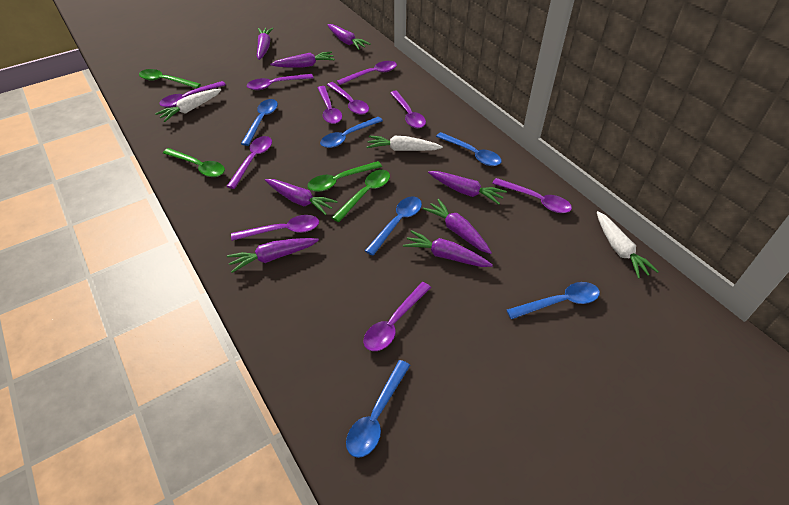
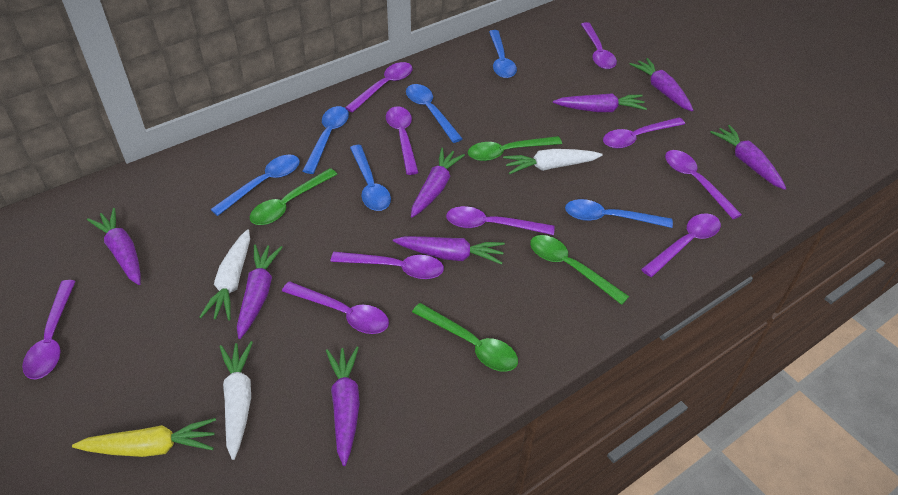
yellow carrot: none = 0 -> [72,418,216,457] = 1

